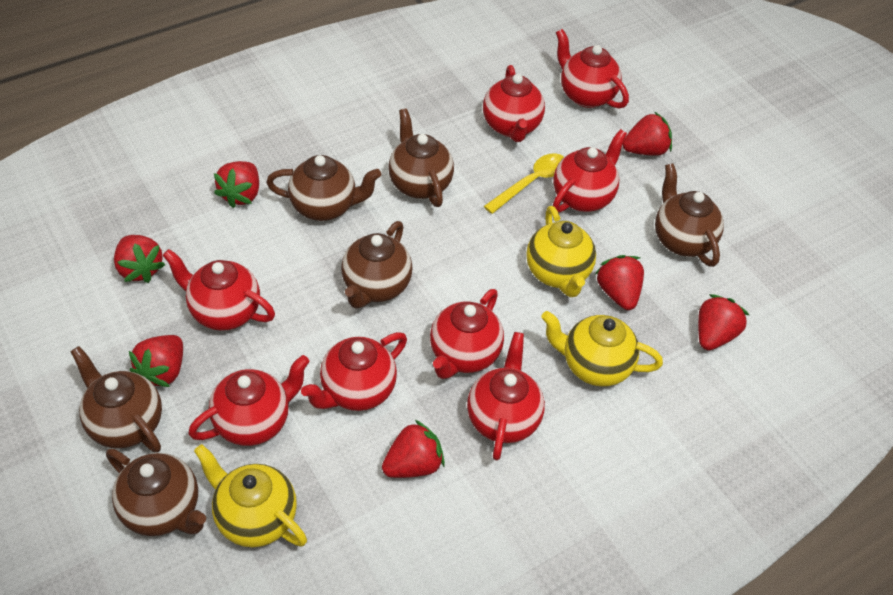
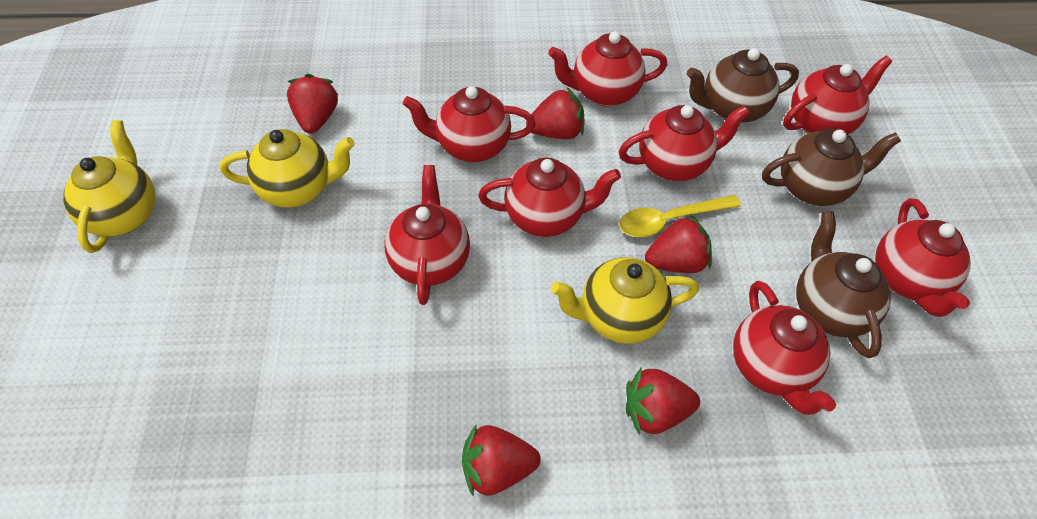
brown teapot: [71,346,162,453] [106,449,206,536] [266,155,381,221] [341,221,412,308] [389,108,454,207] [655,163,724,267] = 6 -> [687,48,799,123] [762,129,901,206] [796,211,891,358] = 3
red strawberry: [114,235,165,283] [129,335,183,387] [214,161,259,208] [382,420,445,478] [595,255,644,310] [622,111,672,156] [698,294,749,350] = 7 -> [287,74,338,134] [462,424,541,497] [526,87,584,139] [626,366,700,435] [645,214,712,273] = 5

